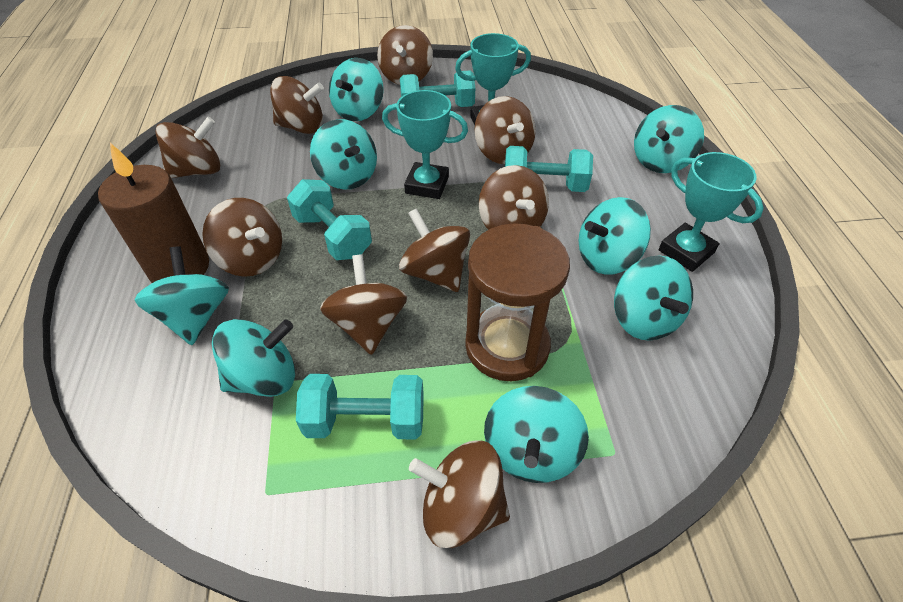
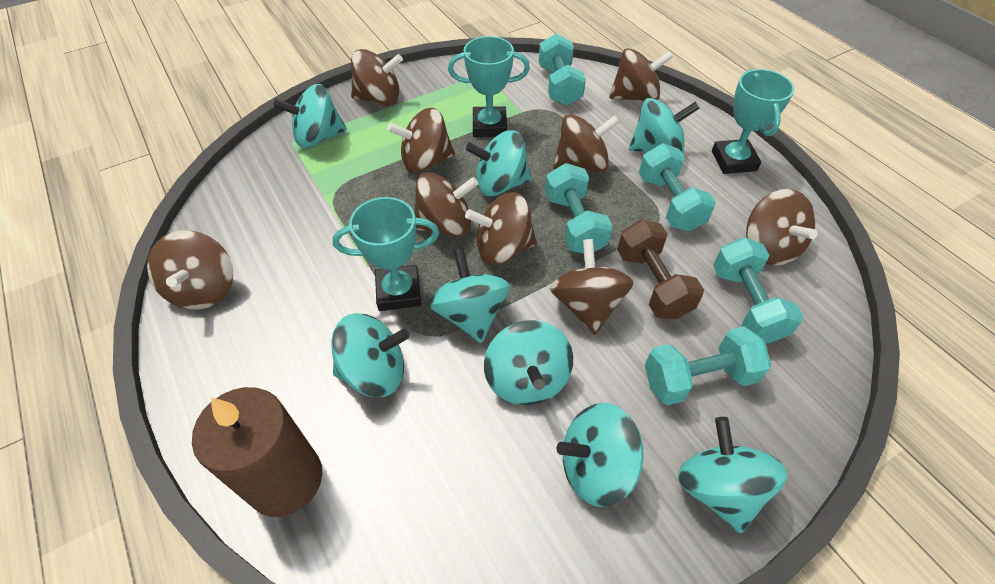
brown dumbbell: none = 0 -> [617,220,704,319] = 1
brown hourglass: [465,223,570,381] = 1 -> none = 0
turquoise dumbbell: [287,179,372,260] [296,374,424,439] [400,70,475,107] [505,146,593,192] = 4 -> [539,33,586,106] [545,163,613,254] [639,143,716,231] [645,326,771,405] [713,237,804,343] = 5

